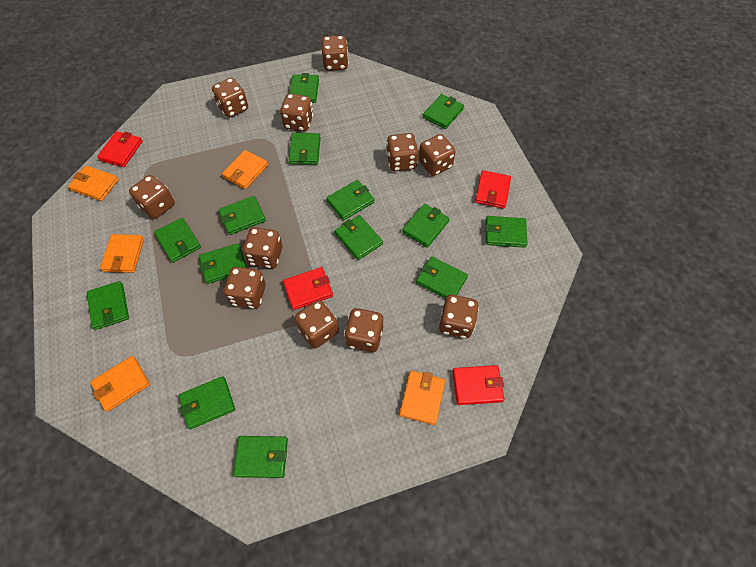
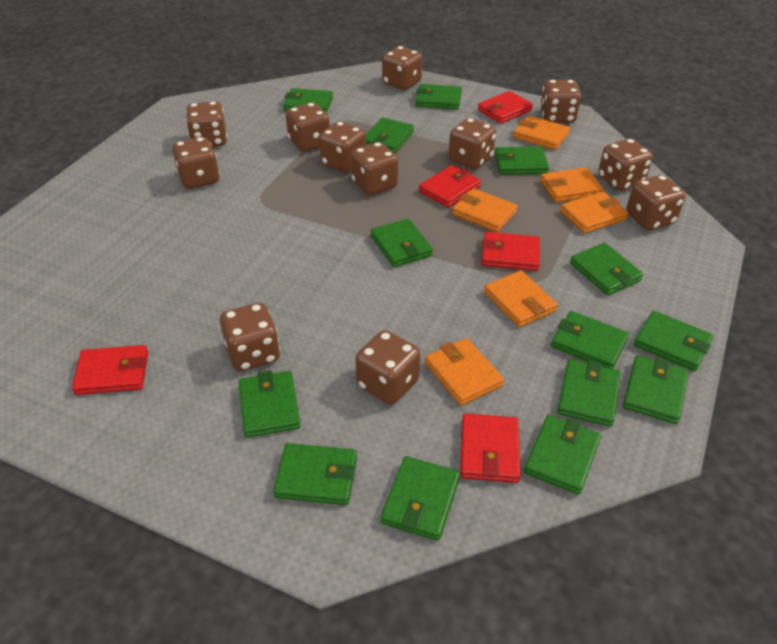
brown dice: [129,175,175,219] [212,78,248,118] [224,267,266,309] [243,227,282,268] [280,94,313,131] [294,300,339,348] [322,36,349,71] [344,308,383,352] [386,133,418,171] [419,134,456,176] [439,294,479,338] = 11 -> [172,137,220,189] [186,101,227,147] [220,303,280,371] [286,103,330,152] [319,121,366,173] [351,142,398,195] [355,330,420,405] [382,46,422,90] [449,118,496,169] [540,80,581,123] [598,138,653,191] [626,175,685,230] = 12
orange wallet: [68,165,119,201] [90,356,150,412] [100,234,144,273] [222,150,268,189] [399,371,445,425] = 5 -> [425,338,504,406] [452,188,518,232] [484,270,558,327] [513,115,570,150] [540,167,604,202] [560,191,628,233] = 6
red wallet: [97,131,142,167] [283,267,333,310] [452,365,504,405] [475,170,511,209] = 4 -> [72,345,148,395] [419,165,481,207] [460,413,520,483] [478,91,533,124] [482,232,540,271] = 5

